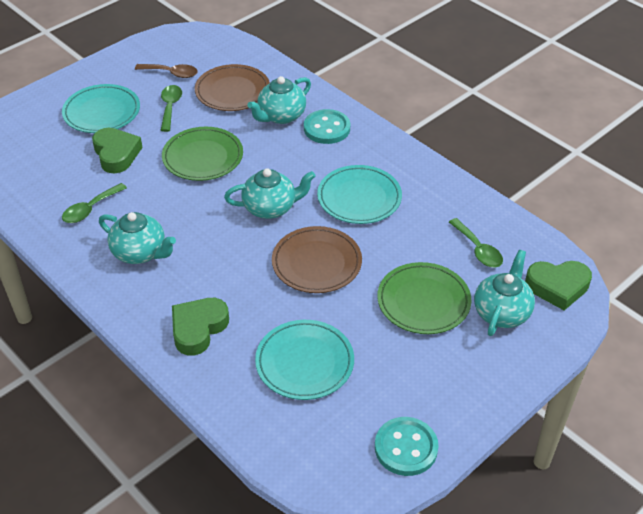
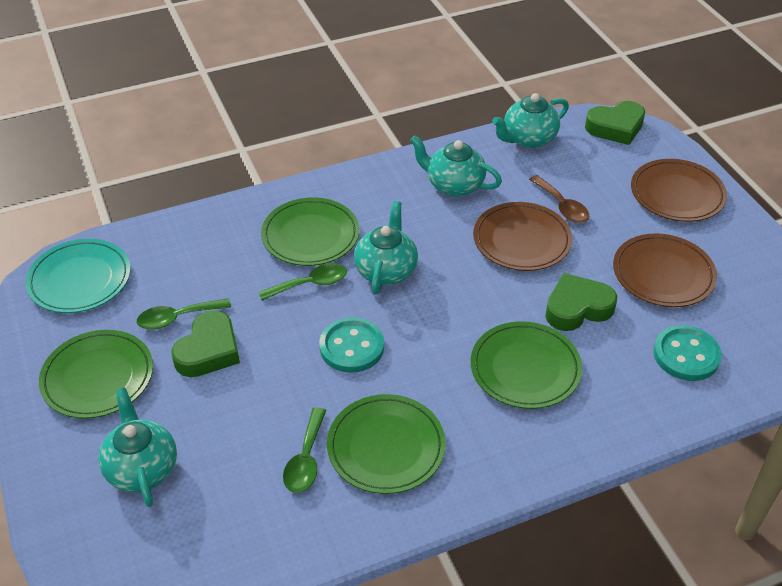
brown plate: [195,64,270,111] [272,226,362,293] = 2 -> [473,202,572,271] [613,233,717,307] [631,159,727,222] = 3
green plate: [162,127,243,181] [377,262,472,334] = 2 -> [39,330,153,419] [261,197,359,266] [327,394,446,494] [471,321,582,409] = 4
turquoise plate: [62,84,140,133] [255,320,354,400] [317,165,402,224] = 3 -> [25,239,131,313] = 1

